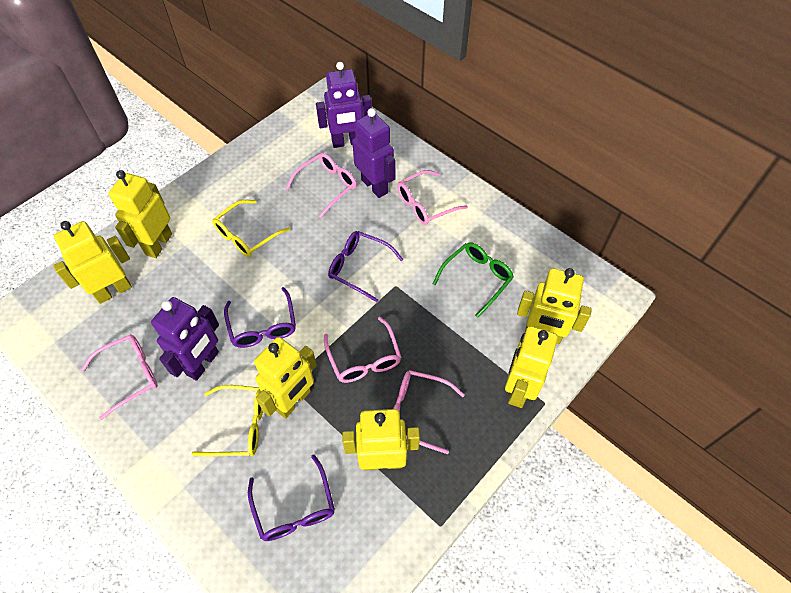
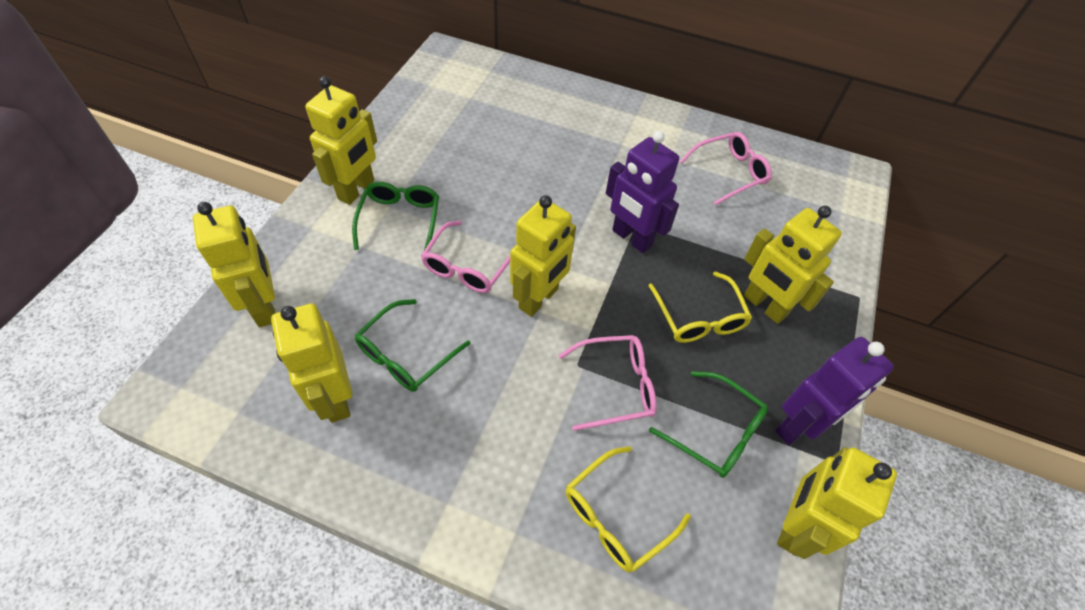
green glasses: [433,242,514,318] = 1 -> [352,182,439,250] [354,299,470,392] [649,371,768,478] = 3
pink glasses: [81,334,158,420] [286,153,357,218] [324,317,401,383] [393,370,465,454] [397,170,468,225] = 5 -> [421,221,510,293] [558,335,657,431] [680,132,772,205] = 3
purple glasses: [224,287,296,348] [248,454,335,541] [328,231,404,302] = 3 -> none = 0
purple robot: [151,297,219,381] [316,62,372,148] [352,108,396,198] = 3 -> [606,131,679,253] [775,337,894,445] = 2

